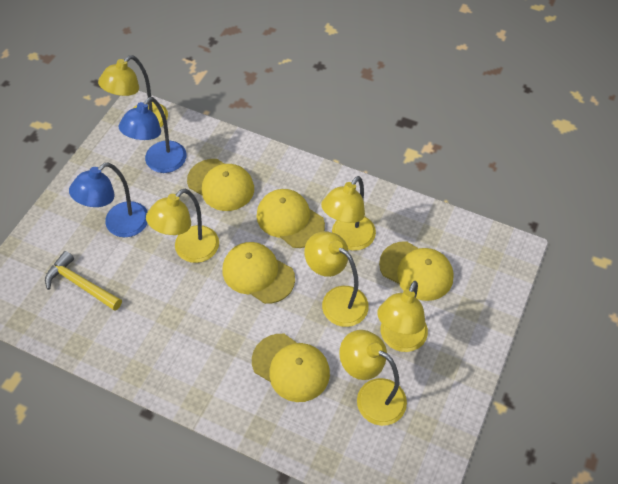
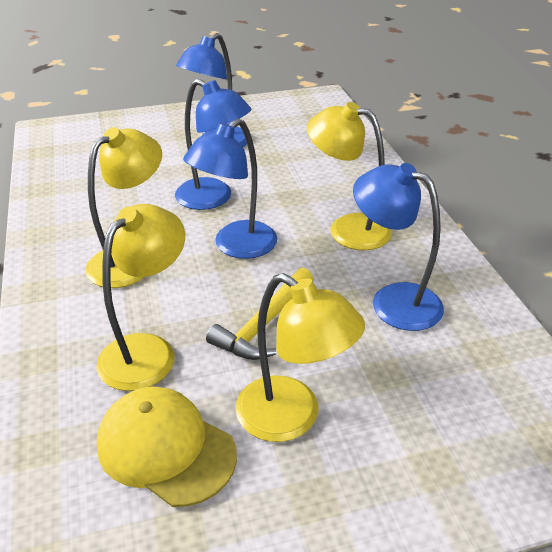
blue lamp: [69,162,148,237] [118,97,186,173] = 2 -> [175,79,251,210] [176,33,247,147] [183,118,277,259] [353,163,444,331] = 4
yellow cap: [187,159,254,211] [223,242,295,304] [252,334,330,402] [257,189,325,248] [379,241,454,301] = 5 -> [97,387,237,507] = 1
yellow lamp: [98,55,168,128] [146,189,219,263] [304,231,369,327] [321,176,376,251] [339,330,407,426] [377,281,428,352] = 6 -> [85,127,162,288] [96,204,185,391] [236,273,365,442] [307,102,392,250] = 4

